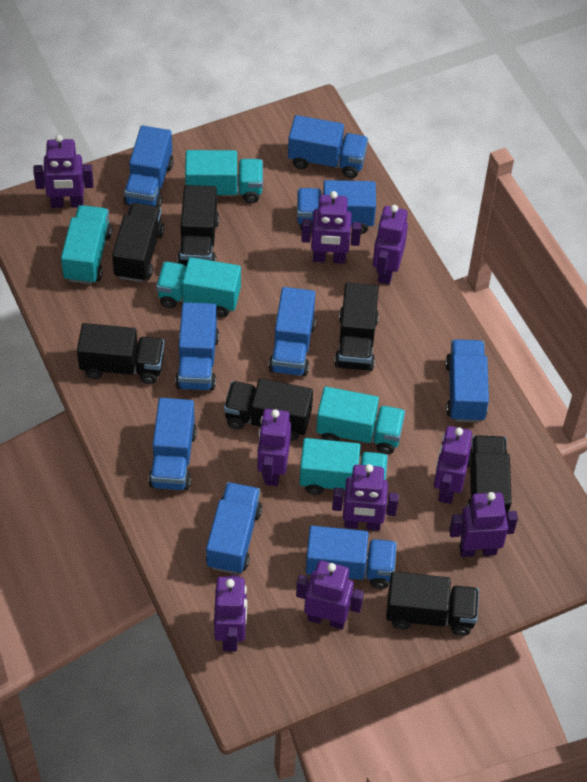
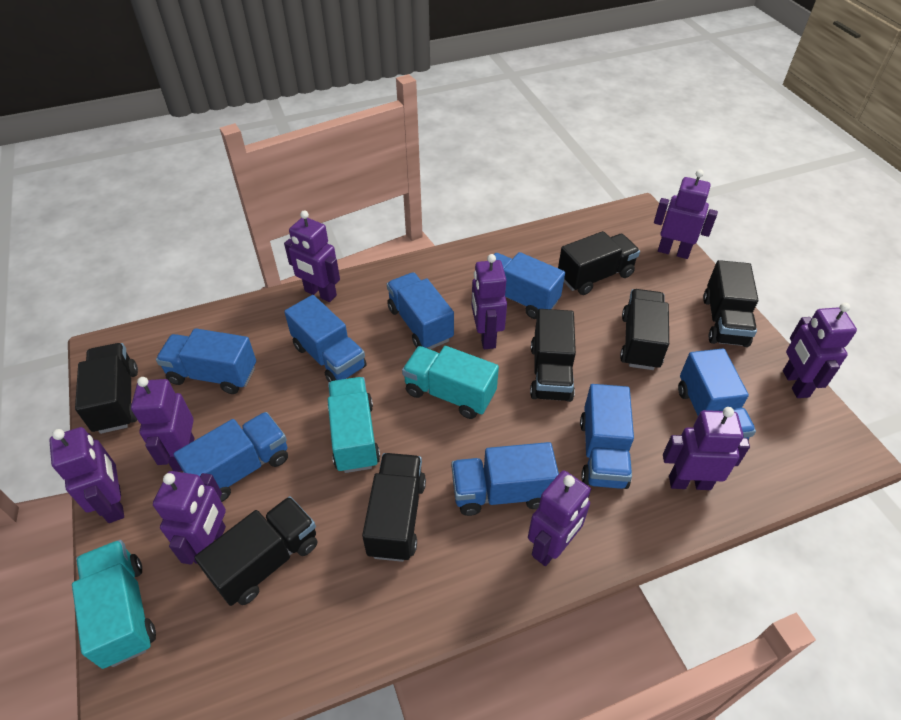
blue truck: [123,125,174,207] [148,398,197,490] [175,302,219,391] [206,482,262,574] [268,287,316,376] [288,115,368,178] [297,180,376,234] [306,526,397,589] [445,339,489,422] = 9 -> [156,328,256,394] [174,412,288,502] [284,295,367,382] [387,272,454,349] [451,442,559,516] [494,252,565,319] [580,384,634,489] [678,349,756,441] = 8
turquoise truck: [61,205,112,284] [156,257,241,317] [185,150,263,203] [299,438,388,495] [316,387,405,454] = 5 -> [72,540,156,669] [328,377,380,473] [402,346,499,419] = 3

